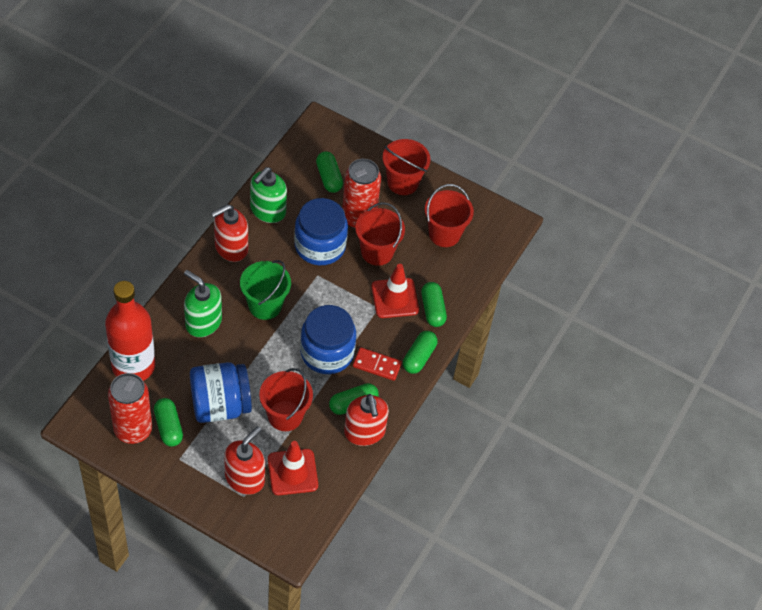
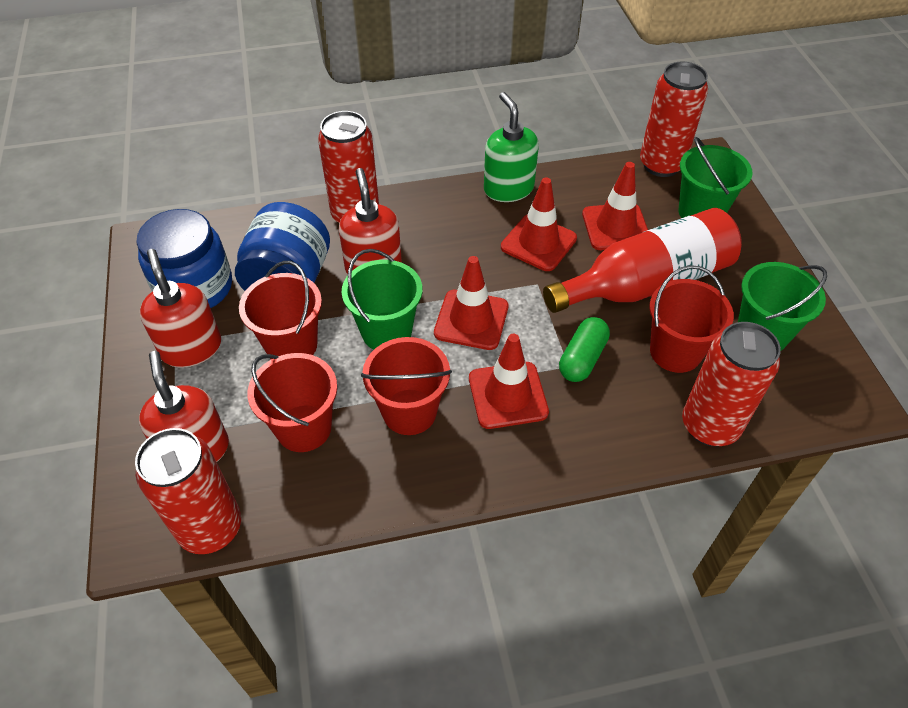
blue jar: [190,362,252,423] [294,198,348,265] [300,305,356,374] = 3 -> [136,209,232,308] [235,202,330,291] = 2
green bucket: [240,260,291,320] = 1 -> [342,249,422,350] [679,137,753,218] [738,262,827,351] = 3
green capsule: [154,398,183,447] [316,151,343,193] [329,383,379,415] [403,331,438,374] [421,282,447,327] = 5 -> [559,317,610,382] = 1
green soap dispenser: [184,270,222,337] [250,167,287,223] = 2 -> [484,92,539,202] = 1
red can: [108,373,152,444] [342,159,381,229] = 2 -> [135,428,241,554] [318,111,379,223] [640,61,708,177] [682,322,781,446] = 4
red domino: [353,347,402,381] = 1 -> none = 0
red traffic cone: [268,441,318,495] [371,264,419,318] = 2 -> [434,256,509,350] [469,334,549,429] [501,177,577,271] [582,162,648,250] = 4

